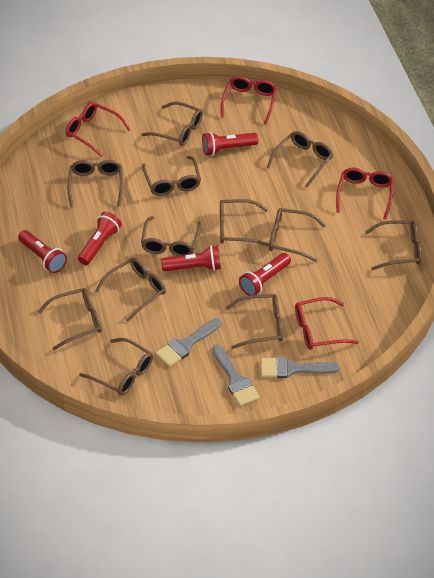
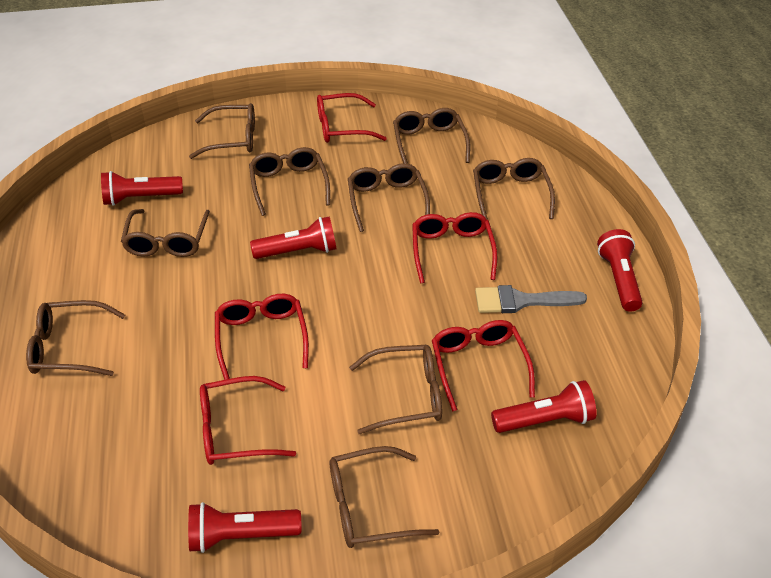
brown glasses: [38,288,102,350] [68,160,123,207] [79,338,153,396] [95,258,166,322] [141,102,203,146] [141,216,201,256] [142,156,201,196] [220,199,269,247] [226,294,283,349] [267,131,333,188] [269,208,326,262] [365,220,422,270] = 12 -> [26,300,125,376] [121,209,210,257] [189,103,255,159] [249,147,330,216] [330,446,439,548] [348,163,430,232] [349,345,442,434] [393,108,470,164] [473,158,555,220] = 9
grey brush: [156,318,222,367] [213,344,260,406] [261,357,339,378] = 3 -> [475,285,587,313] = 1
red glasses: [66,102,131,157] [221,76,277,125] [295,297,359,350] [336,168,394,220] = 4 -> [200,376,296,465] [215,294,309,380] [317,93,387,143] [412,212,497,283] [432,320,535,412] = 5

